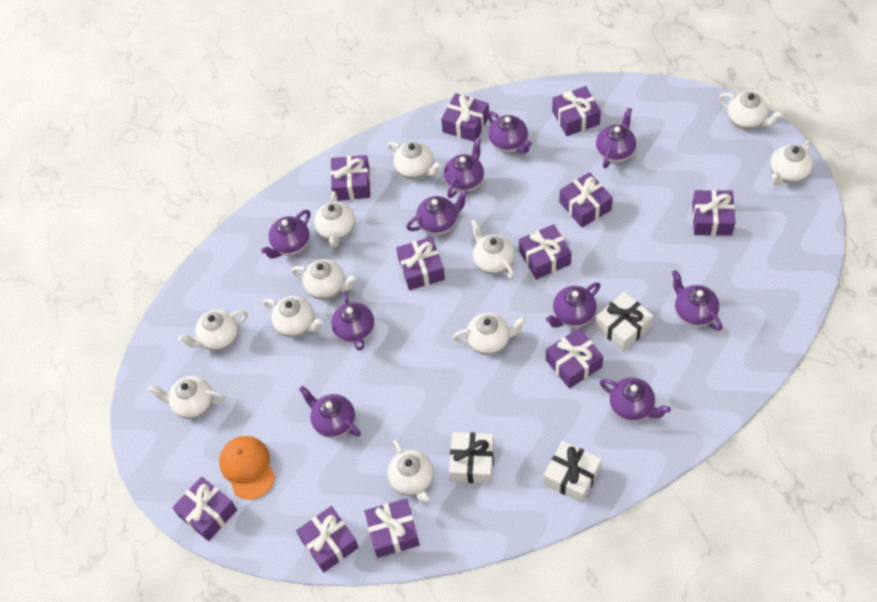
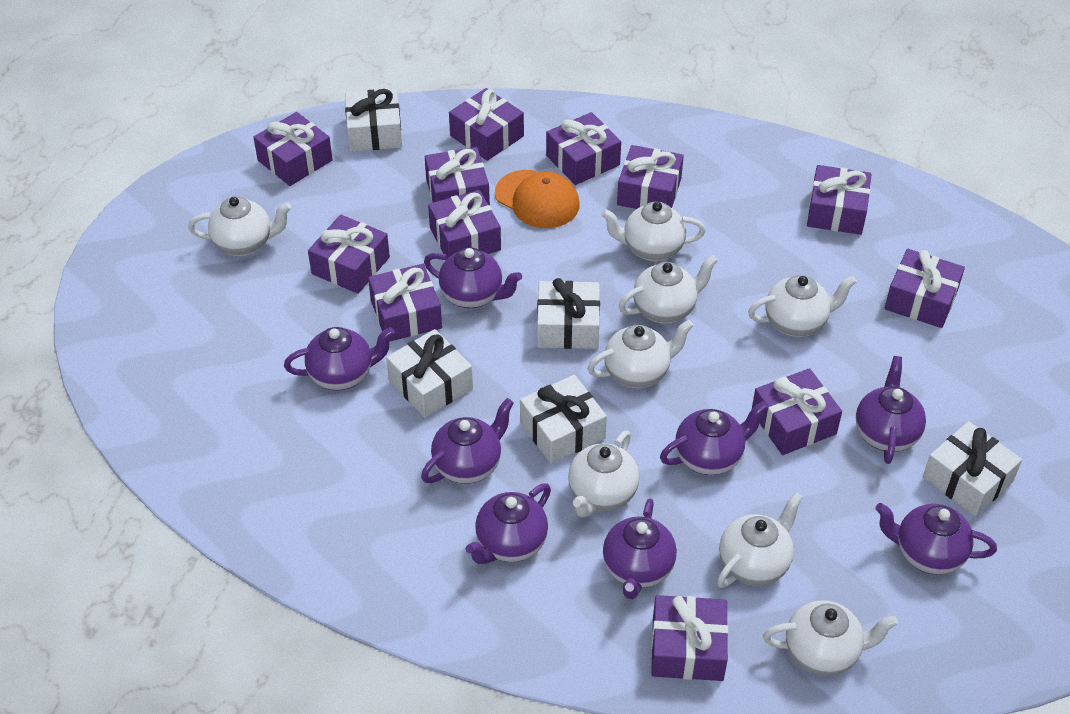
purple gift: [172,477,237,541] [296,506,359,572] [331,155,370,201] [364,498,420,558] [396,237,445,290] [441,93,489,142] [519,224,572,280] [546,328,603,389] [552,86,601,136] [559,172,613,228] [692,190,735,236] = 11 -> [253,112,333,186] [308,215,390,294] [368,264,442,342] [425,147,490,205] [428,190,501,260] [449,88,524,161] [546,112,621,185] [617,145,684,209] [651,595,728,681] [752,368,842,455] [807,165,871,235] [885,249,965,328] = 12
purple teapot: [261,210,310,259] [299,386,361,438] [331,291,374,351] [406,190,468,235] [444,138,484,198] [487,111,532,153] [546,282,600,328] [596,107,636,169] [600,377,671,422] [672,270,722,331] = 10 -> [284,327,395,390] [421,398,514,484] [424,247,522,309] [466,484,551,564] [603,498,677,599] [660,401,768,475] [856,356,926,464] [875,503,997,574] = 8
white gift: [449,432,494,484] [543,441,602,503] [595,291,653,352] = 3 -> [345,89,402,152] [386,329,473,418] [520,375,607,464] [537,278,600,349] [923,421,1022,516] = 5
white teapot: [148,376,225,419] [178,310,248,351] [263,296,323,337] [292,259,357,300] [314,191,355,248] [387,142,442,180] [388,440,434,503] [453,313,526,355] [471,219,515,279] [719,92,783,130] [770,140,813,185] = 11 -> [188,197,292,256] [568,431,639,517] [587,320,694,388] [601,201,706,261] [619,255,718,324] [717,492,803,588] [748,275,857,337] [763,600,898,676] = 8

